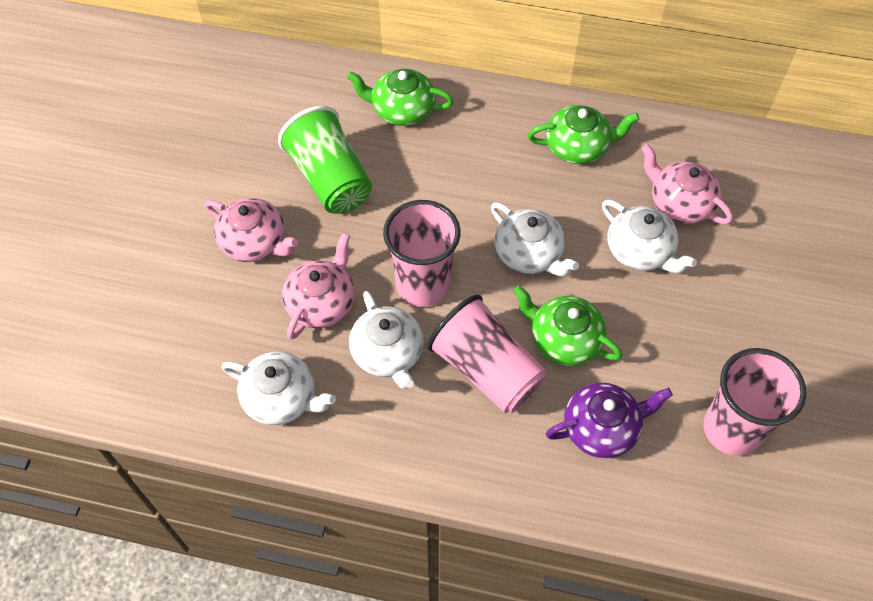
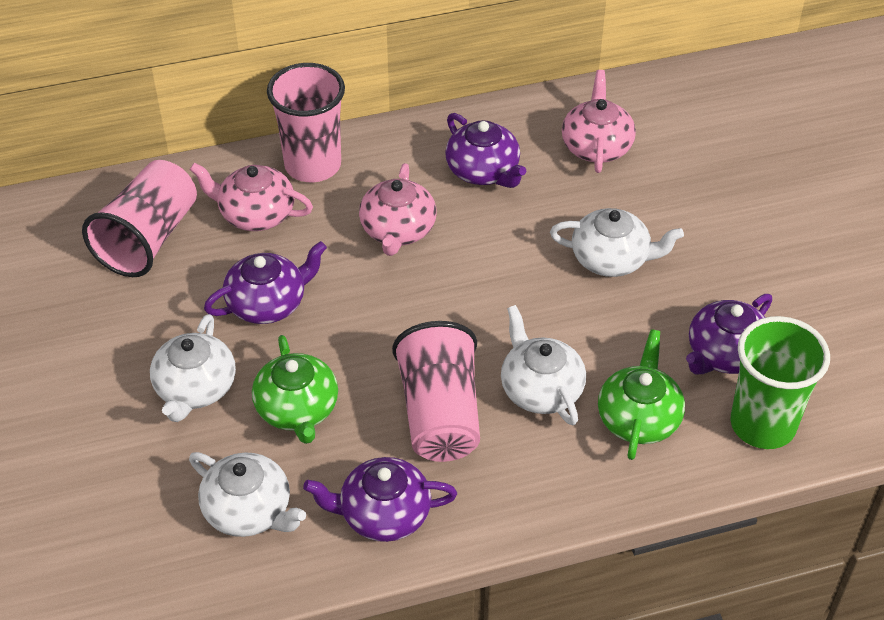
green teapot: [347,69,453,126] [513,286,622,366] [528,105,639,164] = 3 -> [252,335,338,444] [598,329,685,460] = 2
purple teapot: [546,383,673,458] = 1 -> [204,241,327,324] [303,457,457,542] [445,113,526,188] [686,294,772,374] = 4

